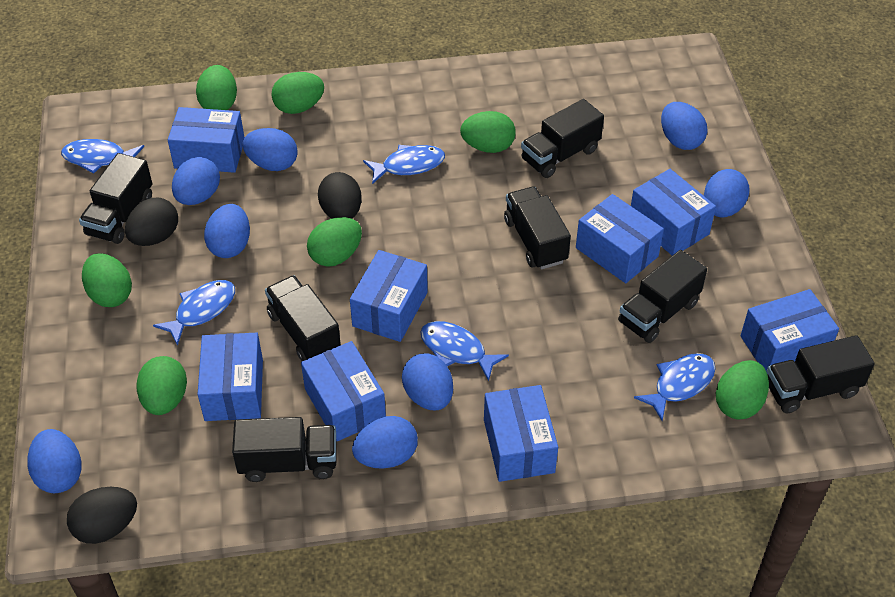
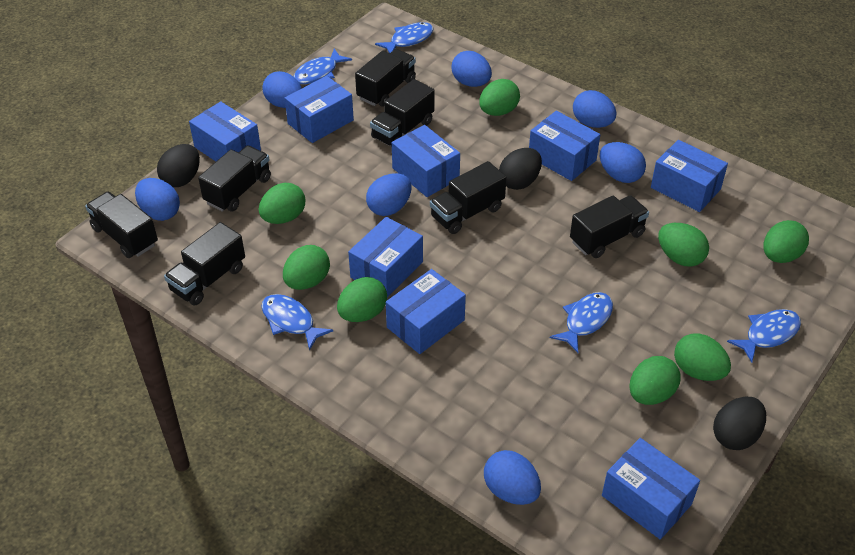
blue egg: [27,429,82,493] [172,157,220,205] [204,204,250,258] [242,128,298,171] [352,416,418,469] [402,353,453,410] [661,102,708,150] [704,169,750,217] = 8 -> [135,178,180,221] [262,71,302,108] [366,173,412,216] [452,51,492,87] [484,450,541,505] [573,90,617,128] [600,142,646,183] = 7
green egg: [82,253,132,307] [136,356,187,415] [196,65,237,110] [271,72,324,114] [307,217,362,267] [460,111,516,153] [716,360,769,419] = 7 -> [259,183,305,224] [283,245,330,290] [337,277,387,322] [479,79,520,116] [629,356,681,405] [658,223,709,267] [674,334,731,381] [763,220,809,263] = 8

